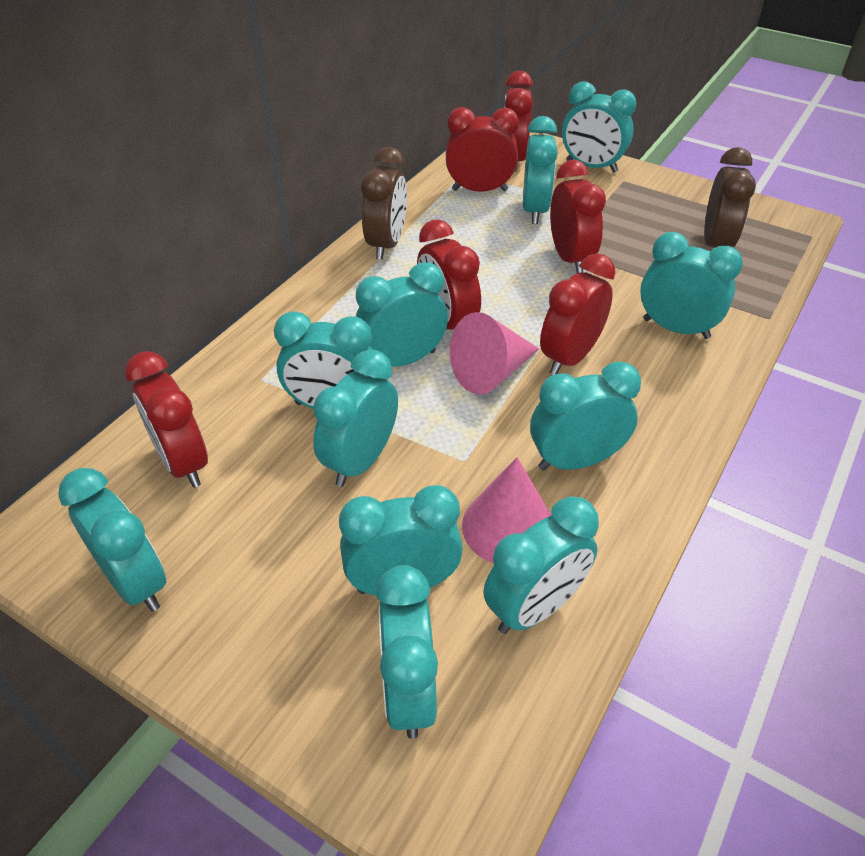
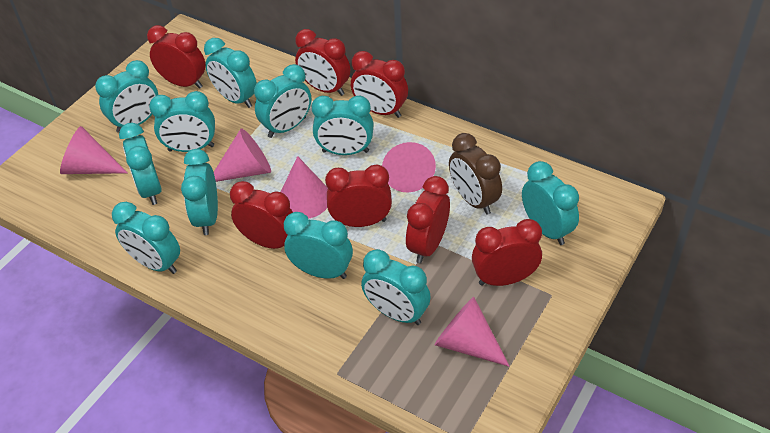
brown clock: [361,147,407,260] [704,147,756,248] = 2 -> [449,133,502,215] = 1
pink cone: [450,312,539,394] [462,457,552,563] = 2 -> [60,126,128,174] [214,128,271,182] [281,156,328,219] [382,142,436,193] [434,297,510,367] = 5
red clock: [125,351,208,488] [417,219,481,330] [446,107,519,192] [504,71,533,172] [540,253,616,375] [550,160,606,273] = 6 -> [147,25,206,89] [230,181,293,249] [295,29,350,96] [325,164,392,227] [351,51,408,118] [406,176,450,263] [472,219,542,286] = 7

